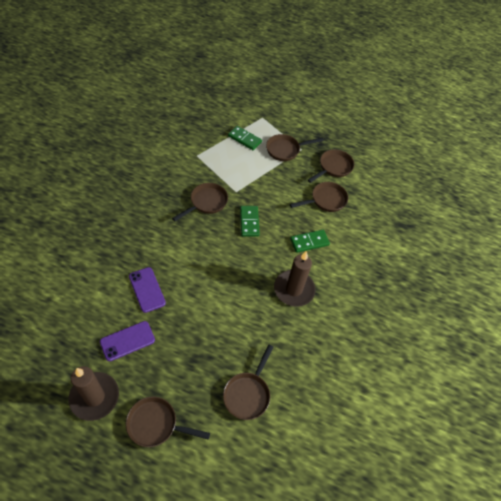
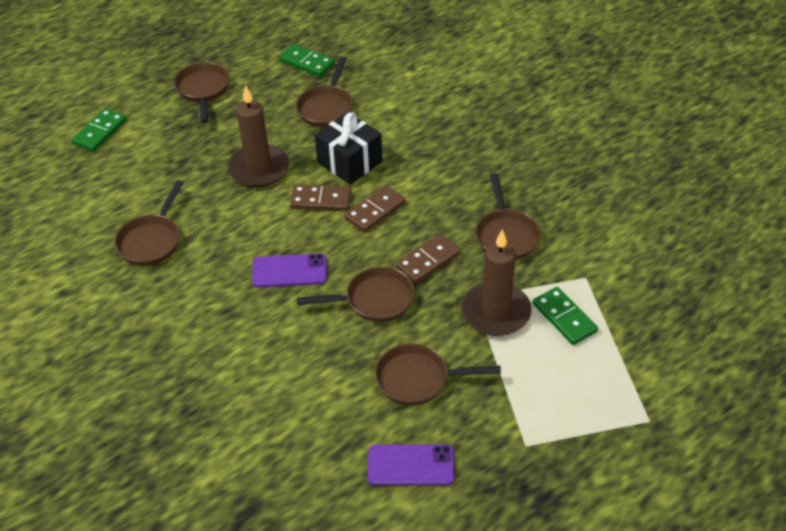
black gift: none = 0 -> [315,112,382,185] = 1
brown domino: none = 0 -> [290,184,351,211] [344,185,406,232] [396,233,461,284] = 3

